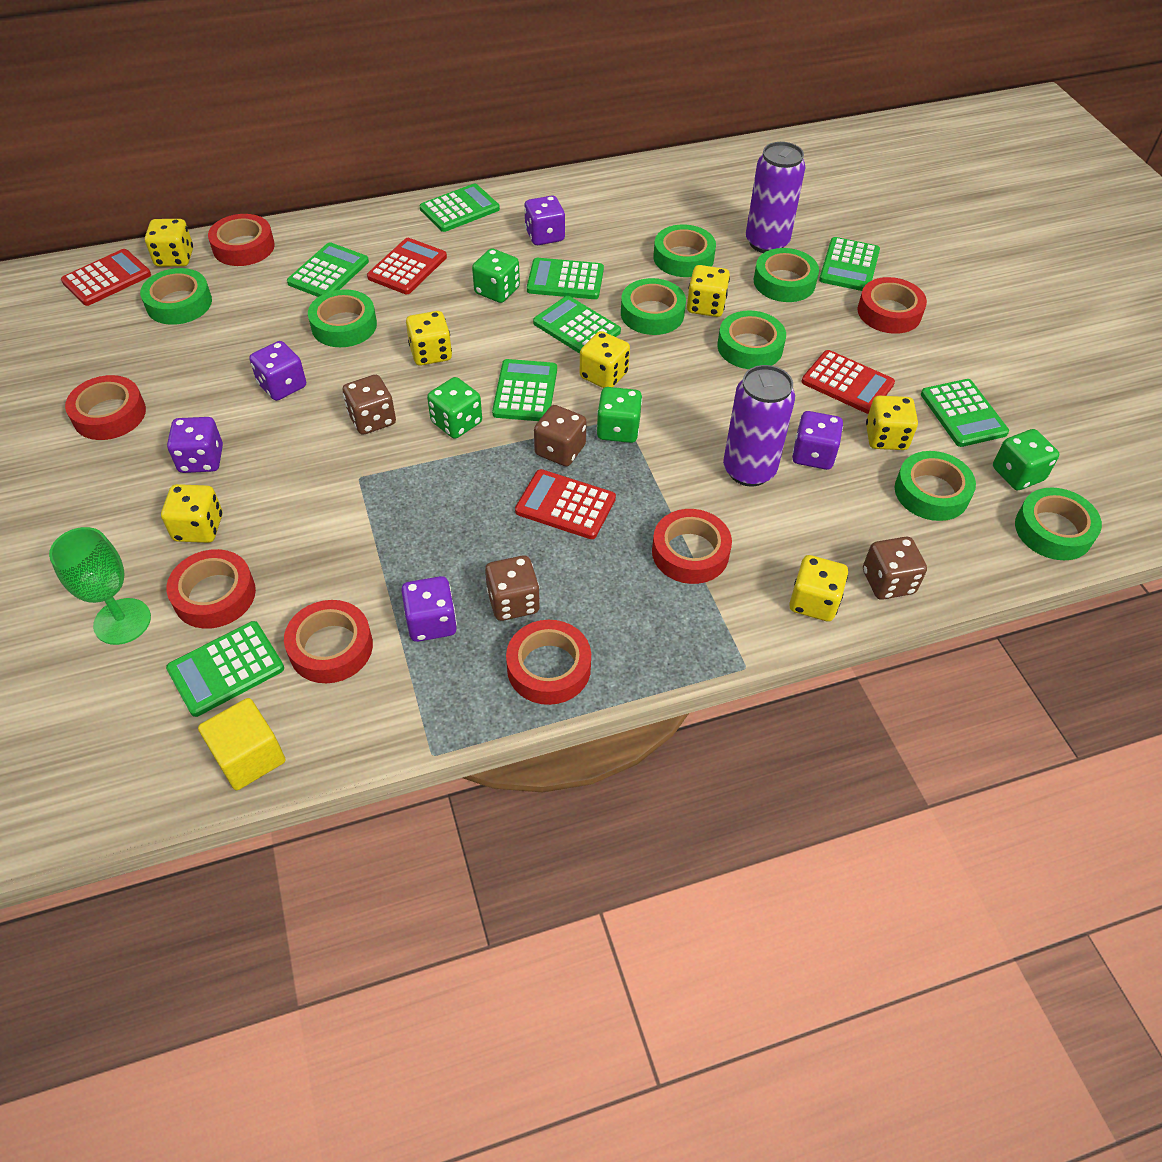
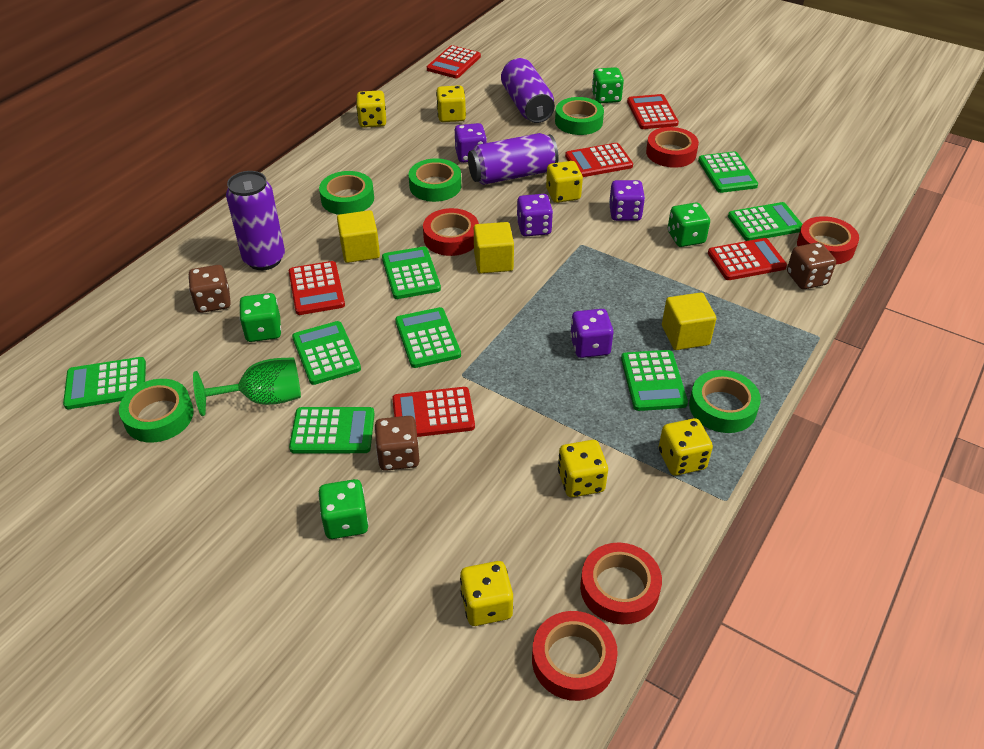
brown dice: [343,375,396,435] [485,555,540,621] [534,405,586,466] [863,537,927,600] = 4 -> [188,265,231,313] [374,416,420,471] [787,242,836,289] = 3
green tape: [140,268,212,325] [308,289,377,347] [621,278,686,335] [653,225,716,277] [718,310,786,369] [754,248,819,302] [895,451,976,521] [1015,487,1102,560] = 8 -> [119,379,194,443] [319,171,374,215] [409,158,461,202] [555,97,604,135] [689,370,761,433] = 5
purple can: [723,365,795,487] [746,142,806,253] = 2 -> [226,171,285,270] [468,133,558,185] [501,58,555,123] = 3
purple dice: [167,417,223,473] [249,341,306,401] [401,576,457,642] [524,196,565,245] [792,411,843,470] = 5 -> [455,123,487,163] [517,194,553,237] [570,309,614,358] [609,180,645,221] = 4
red calculator: [61,249,151,306] [367,238,447,294] [515,469,616,539] [801,350,895,414] = 4 -> [289,261,345,315] [392,387,475,437] [427,45,481,78] [565,143,633,177] [627,94,679,129] [708,238,787,280] = 6
red tape: [65,375,146,440] [166,549,256,629] [208,214,275,266] [284,600,373,683] [506,620,591,705] [652,509,732,584] [858,277,927,334] = 7 -> [423,208,479,256] [532,611,618,701] [580,543,662,624] [646,127,699,168] [797,216,859,264] = 5
yellow cube: [198,698,286,790] = 1 -> [337,210,380,263] [474,222,514,273] [662,293,716,350] = 3
yellow dice: [145,219,193,267] [161,484,222,543] [406,311,452,366] [580,331,630,388] [687,265,730,317] [789,555,848,621] [866,396,918,450] = 7 -> [356,90,386,128] [436,85,466,122] [460,561,513,626] [546,161,583,203] [558,440,608,497] [659,418,713,476] = 6

